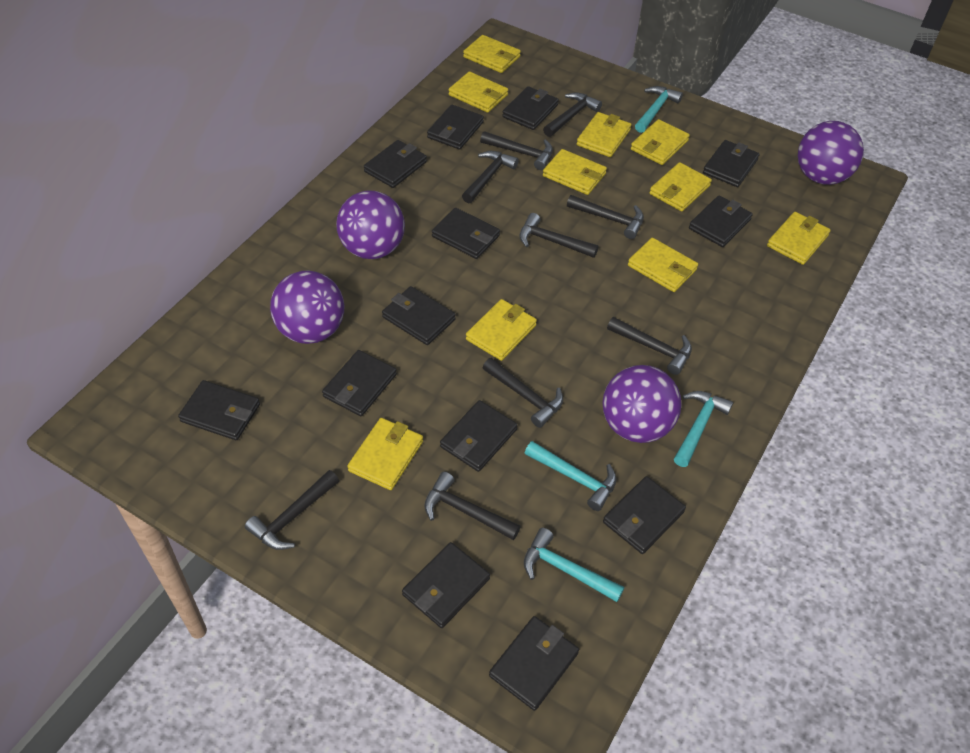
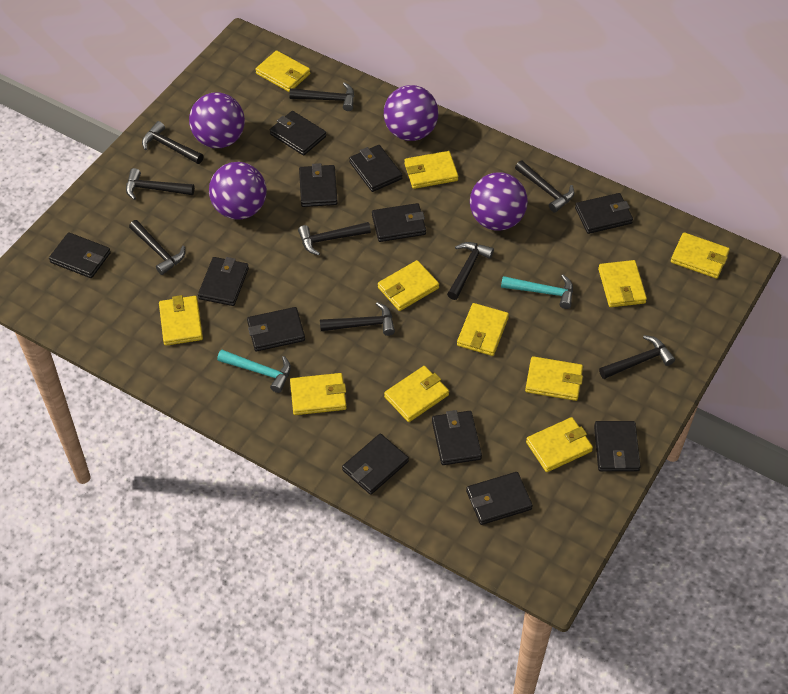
black wallet: [178,380,260,440] [322,350,397,416] [364,140,427,188] [382,286,456,345] [402,542,490,628] [427,105,484,150] [432,208,500,259] [440,400,517,472] [489,616,579,711] [502,86,559,130] [603,476,686,554] [689,196,753,247] [703,140,760,187] = 13 -> [49,232,111,278] [198,257,249,306] [247,307,305,351] [270,111,326,156] [299,163,338,207] [342,433,409,495] [349,145,402,192] [372,203,426,242] [432,410,482,465] [466,472,533,525] [575,193,633,234] [594,421,641,471] = 12
turquoise hammer: [524,528,624,602] [525,441,617,511] [635,86,683,133] [674,391,733,467] = 4 -> [217,350,291,393] [501,274,573,309] = 2
yellow wallet: [347,418,423,490] [449,71,508,113] [463,35,521,73] [466,299,537,361] [543,149,607,195] [577,112,631,157] [628,238,698,292] [631,119,690,165] [649,162,712,211] [767,212,831,265] = 10 -> [159,295,203,346] [255,50,310,92] [290,373,347,415] [378,260,439,311] [384,366,449,422] [404,151,458,189] [457,303,509,356] [525,356,583,401] [526,417,593,472] [598,260,647,307] [671,232,730,279] = 11

